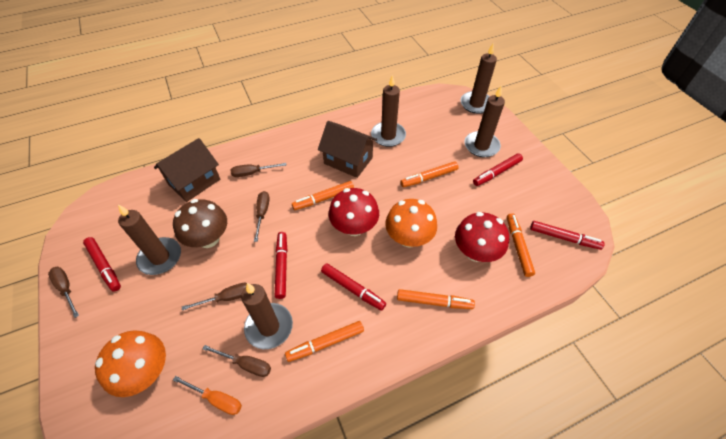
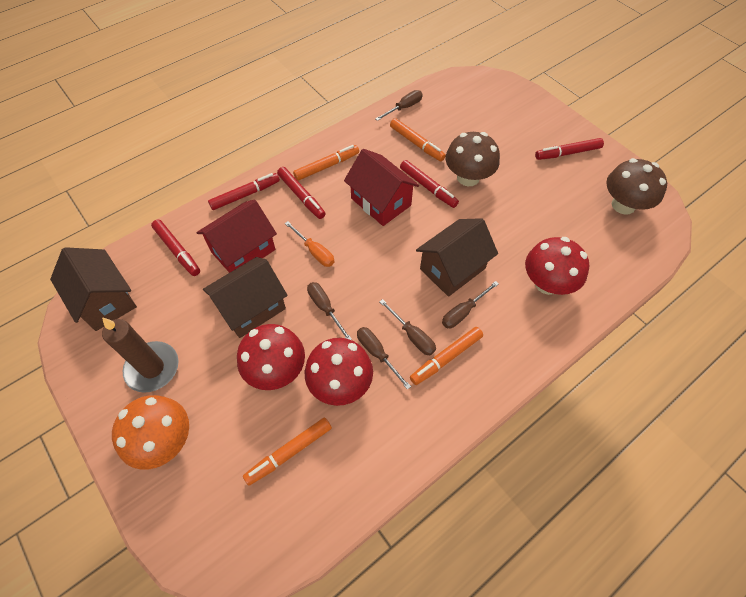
brown candle: [118,204,181,275] [241,283,293,349] [371,75,406,147] [461,43,497,114] [464,86,505,157] = 5 -> [102,317,179,393] = 1
brown house: [154,138,220,202] [318,121,377,178] = 2 -> [50,247,137,331] [203,257,288,338] [416,218,498,297] = 3
brown mushroom: [173,199,227,248] = 1 -> [445,132,500,186] [606,158,667,215] = 2
orange marker: [285,321,364,362] [292,181,354,210] [397,289,475,309] [400,161,459,187] [507,213,535,277] = 5 -> [243,417,332,485] [293,145,359,181] [390,118,446,161] [410,327,483,385] = 4
orange mushroom: [95,330,166,397] [385,199,437,247] = 2 -> [112,395,189,470] = 1
red house: none = 0 -> [197,199,277,273] [344,149,419,226] = 2
red mushroom: [329,188,379,236] [455,212,509,262] = 2 -> [237,324,305,390] [305,338,373,406] [525,237,589,295] = 3

